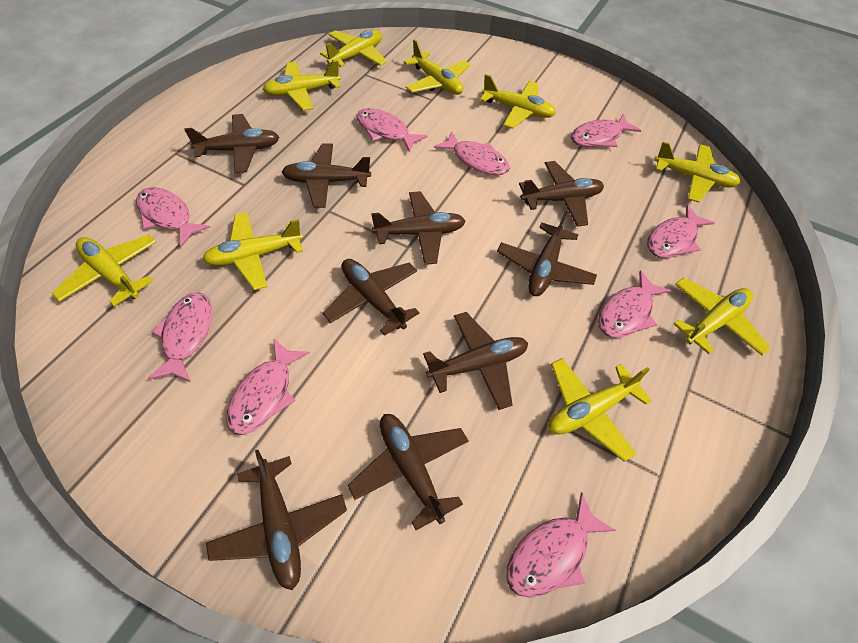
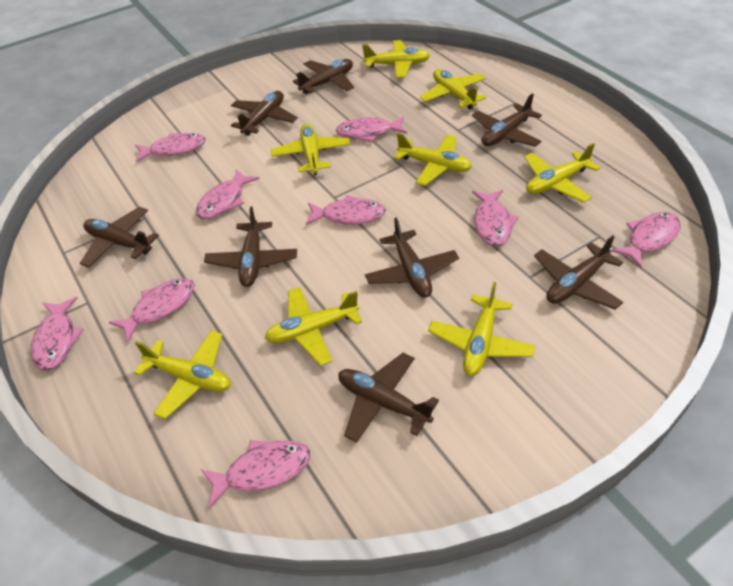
brown plane: [185,114,279,173] [206,450,347,590] [282,143,371,208] [323,259,420,336] [348,414,469,530] [371,191,465,265] [423,312,528,410] [497,211,597,296] [519,161,604,227] = 9 -> [80,207,159,268] [204,207,297,287] [231,91,298,136] [293,59,354,94] [339,353,439,443] [365,218,459,298] [472,93,542,147] [534,235,623,310] = 8
yellow plane: [52,234,157,306] [202,212,303,290] [263,60,341,111] [320,30,387,67] [404,39,470,95] [480,74,556,129] [548,358,652,462] [654,142,740,202] [674,278,770,355] = 9 -> [134,330,231,419] [265,287,362,366] [271,124,351,175] [362,40,430,78] [394,133,472,186] [420,69,486,110] [428,282,535,376] [524,143,600,203] = 8

